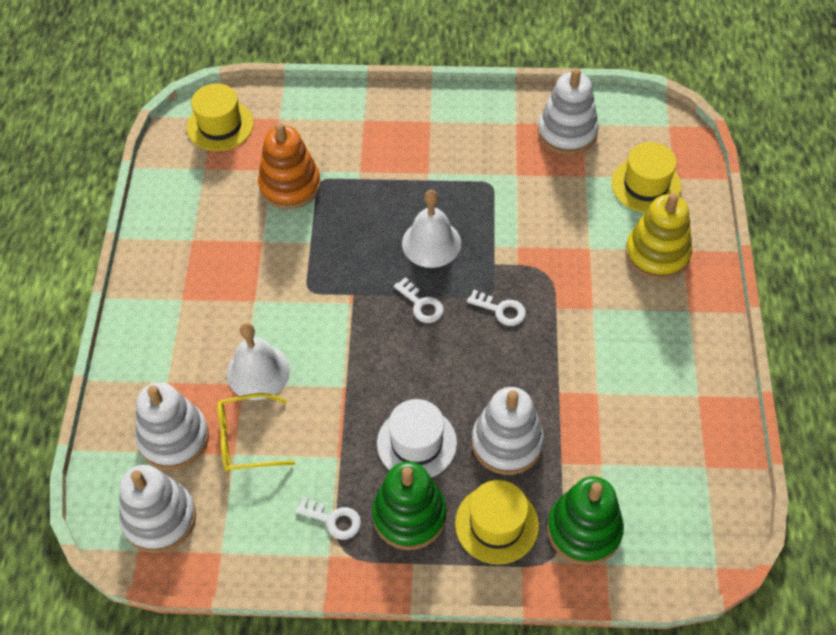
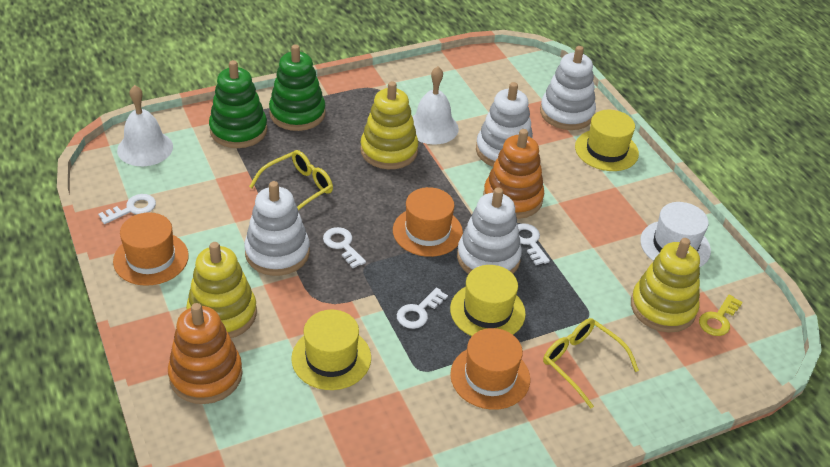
orange hat: none = 0 -> [113,212,189,286] [393,187,463,257] [450,328,530,410] = 3
orange stacking toy: [258,123,321,209] = 1 -> [168,303,243,404] [483,129,544,219] = 2
white key: [295,497,361,540] [394,277,444,323] [467,290,526,326] = 3 -> [98,194,156,224] [323,227,366,268] [397,288,448,329] [518,223,550,265] = 4
yellow glasses: [217,393,295,472] = 1 -> [249,150,333,211] [543,318,639,408] = 2
yellow key: none = 0 -> [699,295,743,336] = 1
yellow stacking toy: [625,193,692,280] = 1 -> [186,242,257,338] [360,81,418,169] [631,238,700,333] = 3

